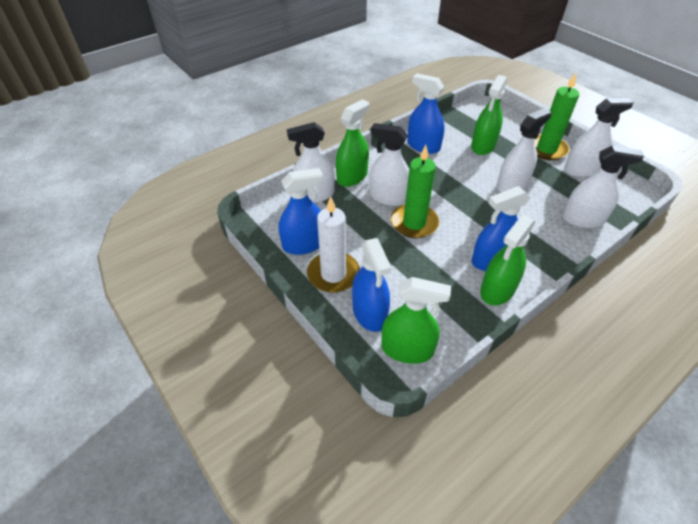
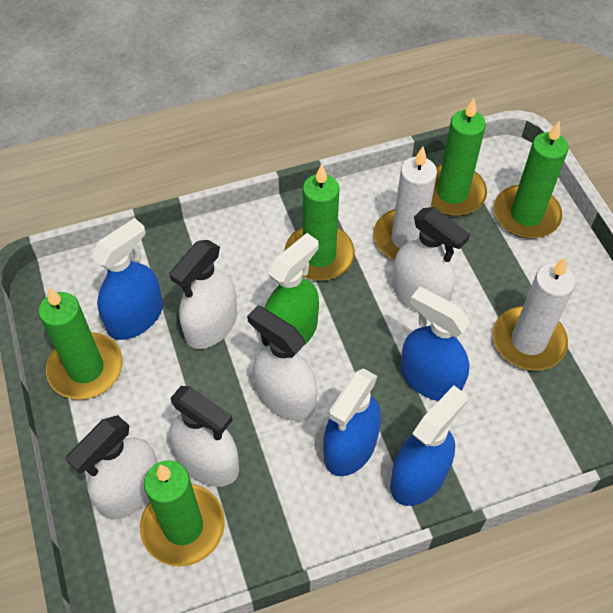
green candle: [391,145,439,238] [534,73,579,160] = 2 -> [39,287,123,400] [140,460,225,567] [285,164,355,281] [431,98,487,216] [494,121,569,239] = 5
green spray bottle: [336,99,369,187] [382,277,451,364] [471,75,507,155] [480,215,535,305] = 4 -> [264,233,319,347] = 1
white candle: [307,196,360,293] = 1 -> [374,147,437,260] [493,257,576,371] = 2

